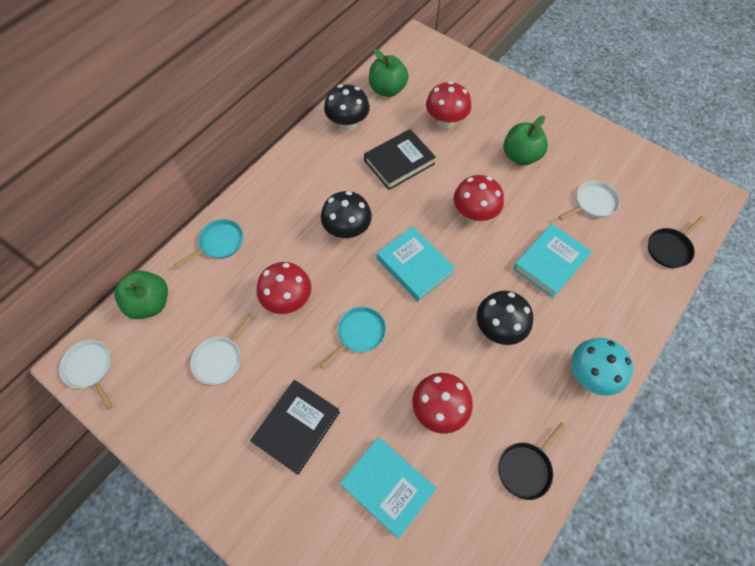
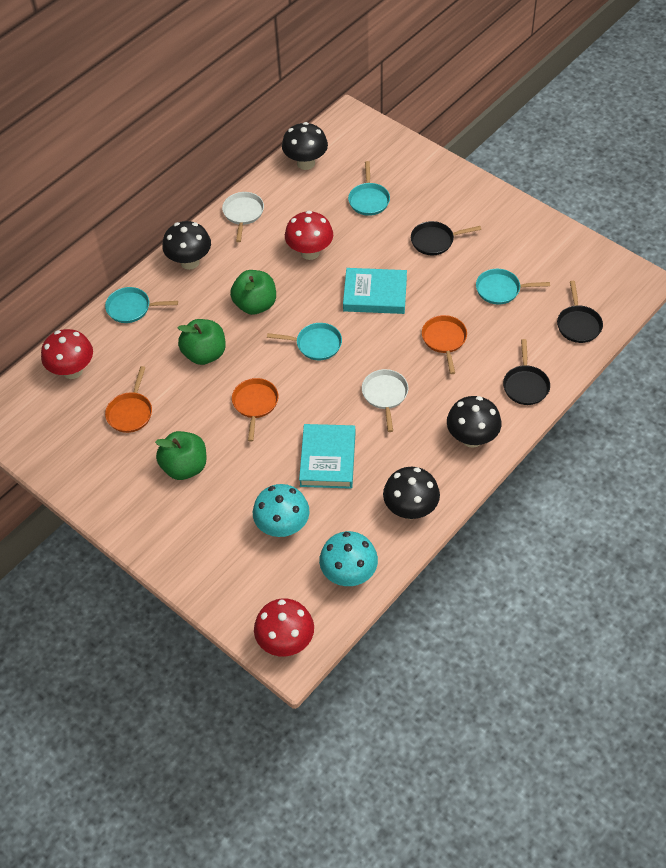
black book: [250,380,340,475] [364,129,436,190] = 2 -> none = 0
black mushroom: [321,191,372,239] [324,84,370,131] [477,291,533,345] = 3 -> [162,221,211,270] [282,122,328,170] [383,467,440,519] [447,396,502,448] = 4
black pan: [498,422,566,500] [648,216,706,268] = 2 -> [411,221,481,255] [503,339,550,405] [557,281,603,343] = 3
orange pan: none = 0 -> [105,366,152,433] [232,378,279,442] [422,315,467,374] = 3
red mushroom: [257,262,311,314] [412,373,473,434] [426,81,471,129] [454,175,504,223] = 4 -> [41,329,93,379] [254,598,314,657] [285,211,333,260] = 3
turquoise book: [340,437,437,539] [377,226,455,301] [513,224,592,298] = 3 -> [299,424,355,489] [343,268,407,314] = 2
turquoise mushroom: [571,338,633,396] = 1 -> [253,484,309,537] [319,531,378,586] = 2
turquoise pan: [174,219,243,268] [319,307,386,369] = 2 -> [105,287,178,323] [267,323,342,360] [348,161,390,216] [476,269,550,305] = 4
white pan: [59,340,113,410] [190,313,254,385] [559,181,620,220] = 3 -> [222,192,264,242] [362,369,408,432] = 2

